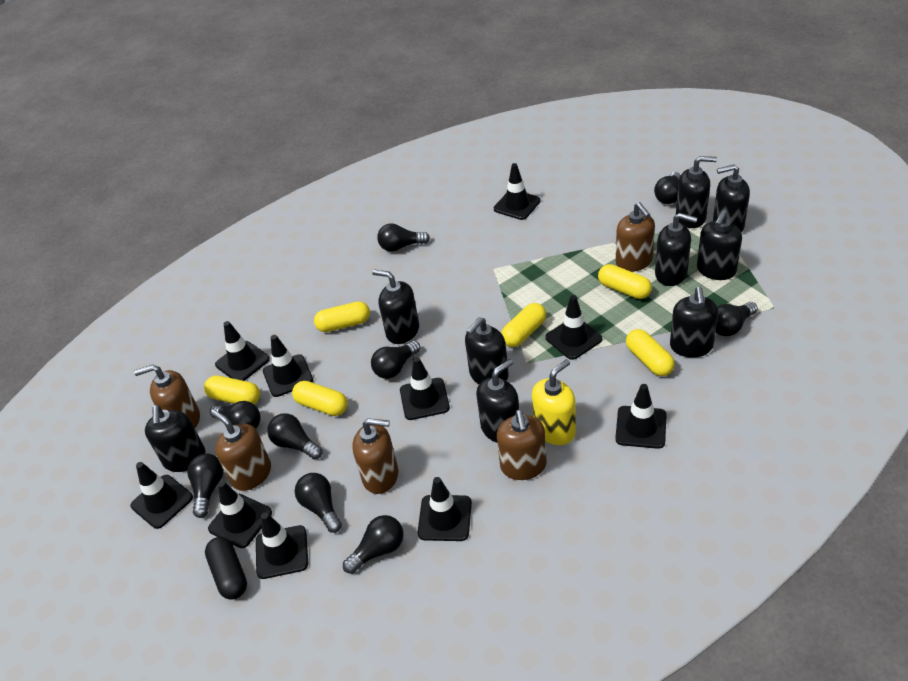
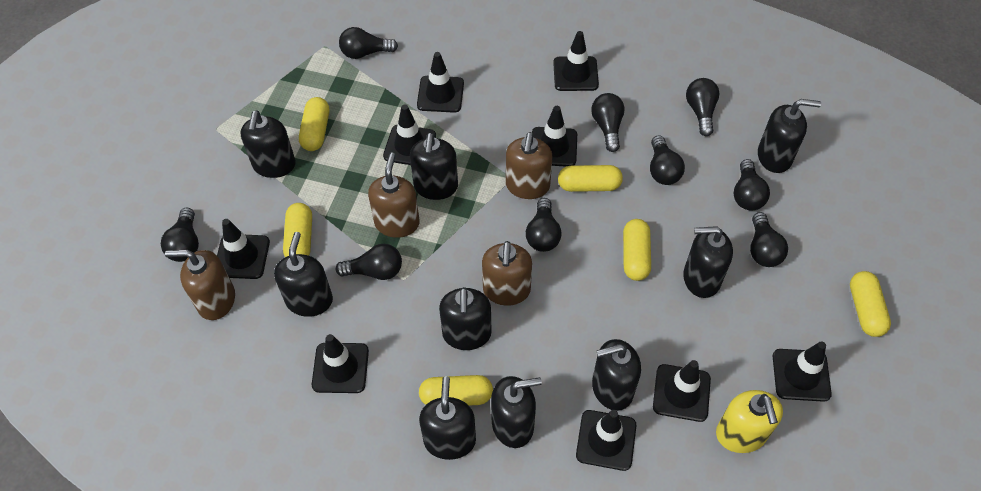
black capsule: [205,537,247,599] = 1 -> none = 0
black traffic cone: [130,462,193,529] [208,481,272,548] [215,321,270,381] [256,512,308,579] [263,335,313,397] [400,357,450,420] [418,477,472,541] [494,163,541,220] [545,295,603,360] [615,384,667,449] = 10 -> [217,219,270,279] [312,334,369,393] [383,104,436,165] [417,52,464,113] [532,106,577,166] [553,31,599,91] [576,410,636,471] [653,360,711,422] [773,341,832,402] = 9
brown soap dispenser: [134,364,200,428] [210,409,271,491] [352,418,398,494] [497,410,547,480] [616,202,655,272] = 5 -> [165,250,235,320] [368,152,420,238] [482,241,532,306] [506,132,552,199] = 4

